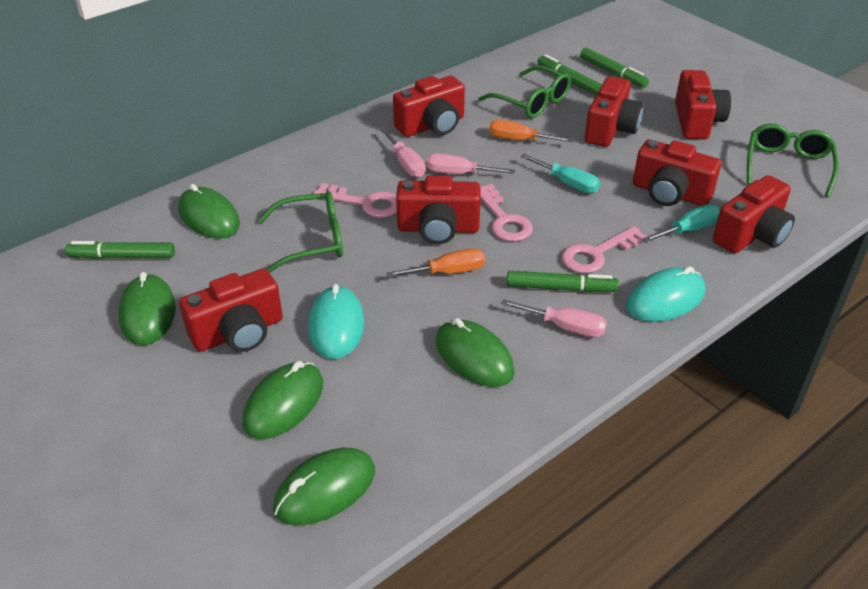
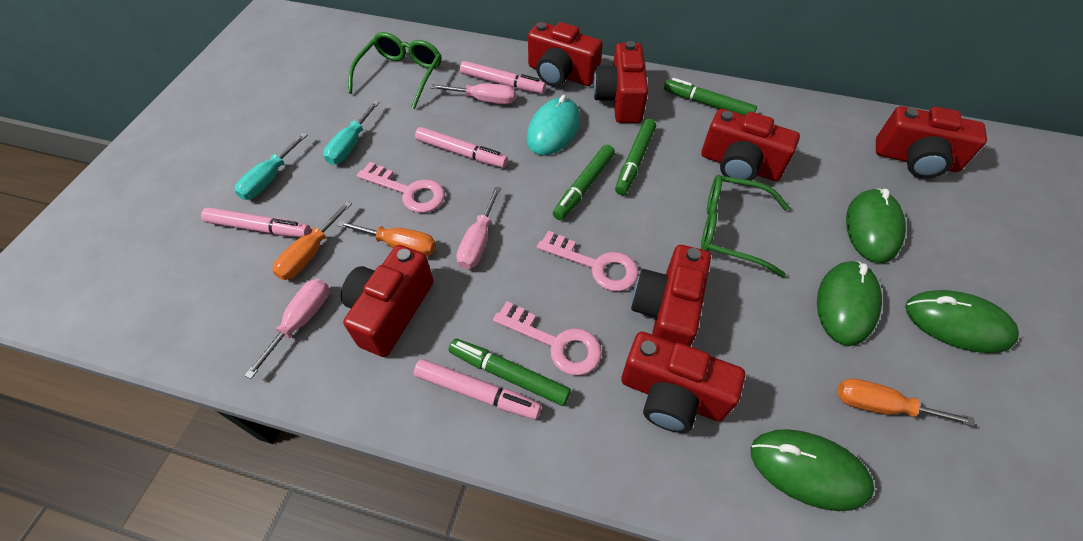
green glasses: [258,191,343,273] [478,65,571,118] [747,124,839,197] = 3 -> [348,32,441,109] [701,175,789,278] = 2
green mouse: [118,272,176,345] [178,184,240,239] [242,361,323,439] [273,448,375,525] [436,318,515,387] = 5 -> [751,429,875,511] [817,261,882,346] [846,189,906,263] [905,290,1019,353] = 4
orange screwdriver: [386,248,485,278] [489,120,573,142] = 2 -> [272,201,352,280] [337,220,436,257] [837,379,975,426] = 3
pink marker: none = 0 -> [201,207,311,237] [414,359,541,420] [415,127,508,168] [460,61,546,94] = 4
turquoise mouse: [308,284,365,359] [626,266,705,322] = 2 -> [526,95,580,155] = 1

